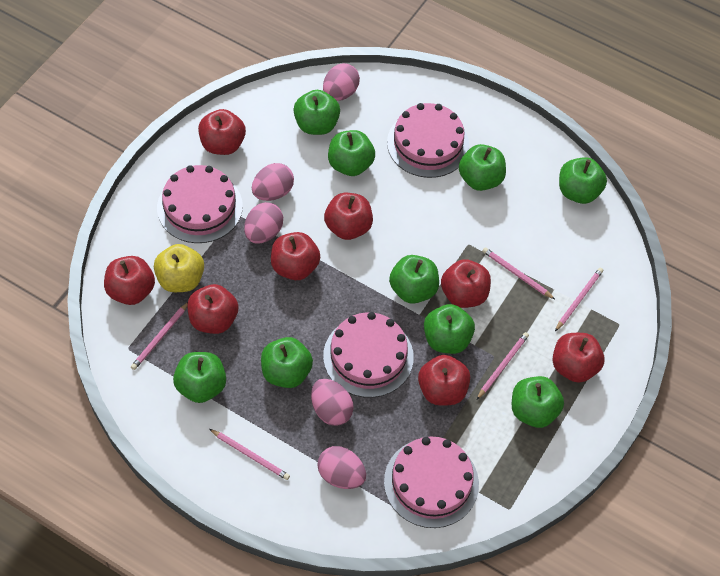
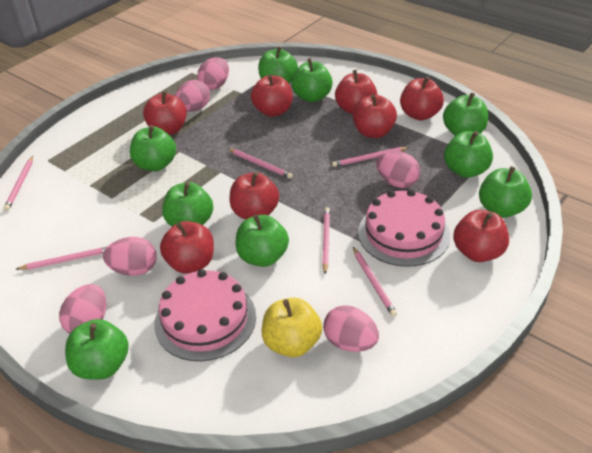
pink cake: [157,165,243,243] [323,312,414,398] [384,437,479,528] [387,103,469,178] = 4 -> [154,269,256,361] [358,189,450,267] = 2
pink egg: [244,202,283,243] [252,163,294,201] [311,379,354,426] [317,446,366,489] [323,63,360,101] = 5 -> [59,284,106,334] [103,237,157,276] [175,80,210,112] [197,57,229,90] [323,305,379,352] [376,151,420,188] = 6
pink pencil: [131,302,188,370] [209,429,290,480] [477,332,529,399] [482,247,555,299] [555,268,603,331] = 5 -> [4,156,33,210] [15,246,108,270] [227,148,293,179] [322,207,330,274] [332,147,410,167] [353,247,397,317] = 6

